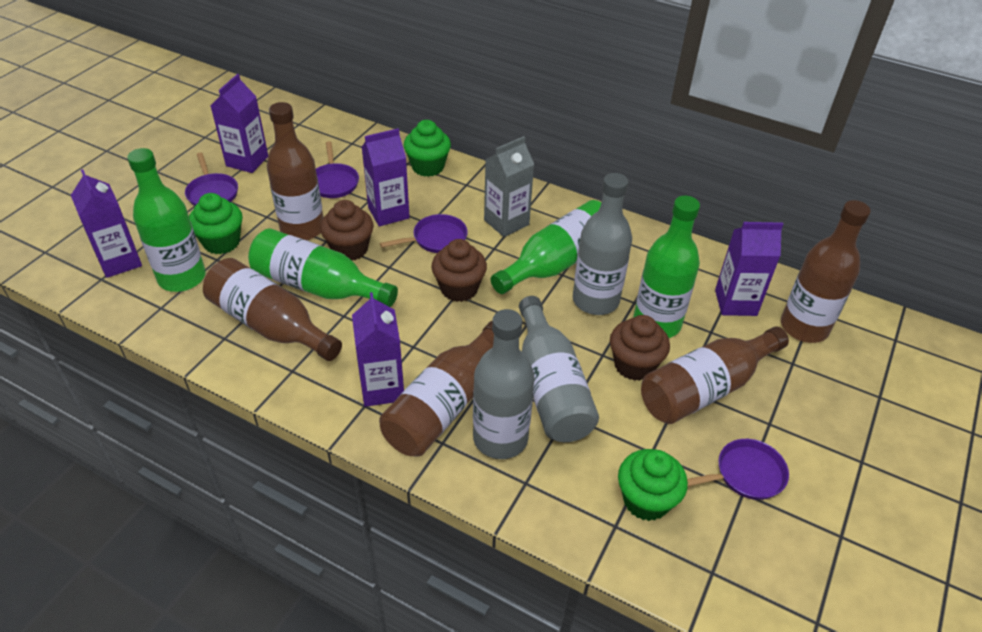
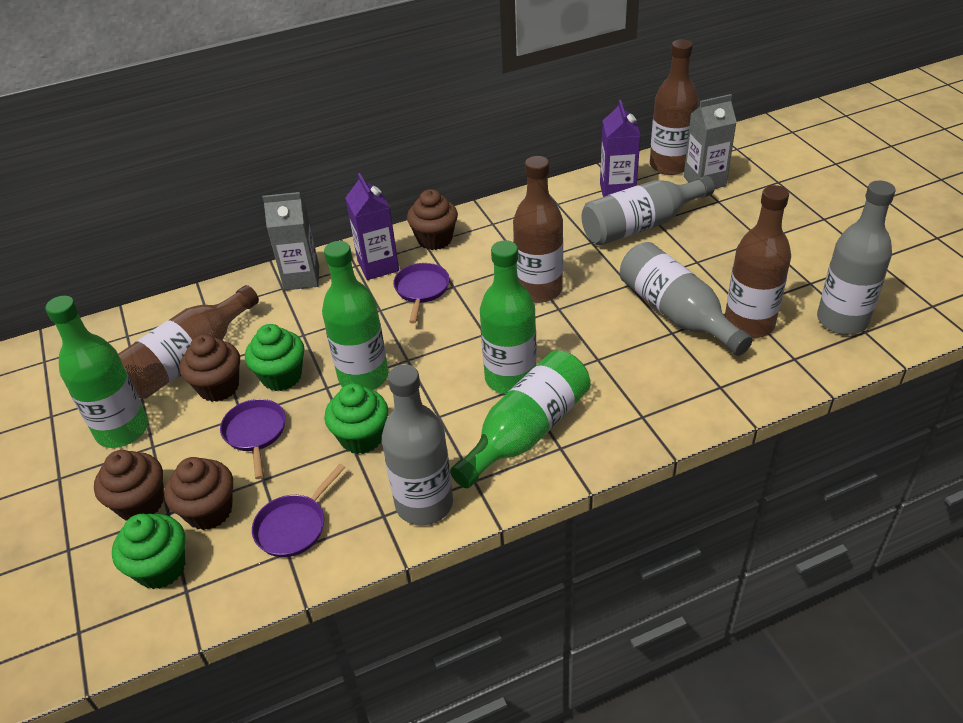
brown bottle: [203,258,342,361] [267,102,323,240] [379,321,494,456] [641,326,789,424] [781,200,871,343] = 5 -> [118,285,259,399] [513,156,563,303] [650,39,699,175] [725,185,791,338] = 4
brown cupcake: [320,200,374,260] [432,239,487,302] [610,315,670,381] = 3 -> [94,450,164,521] [164,457,233,530] [180,334,240,402] [407,189,458,250] = 4
grey bottle: [473,309,535,459] [519,296,599,442] [573,173,632,315] = 3 -> [382,364,453,525] [581,176,715,245] [620,242,753,356] [817,181,896,335] = 4
grey carton: [484,136,534,237] = 1 -> [262,192,319,290] [684,94,737,189] = 2
purple carton: [71,169,142,278] [211,74,268,173] [352,292,404,407] [362,128,410,226] [715,222,783,316] = 5 -> [346,173,399,280] [600,100,641,197] = 2
purple pan: [185,152,238,206] [316,141,359,198] [380,214,468,253] [687,439,789,500] = 4 -> [220,399,286,479] [252,464,346,557] [393,263,449,323] = 3

